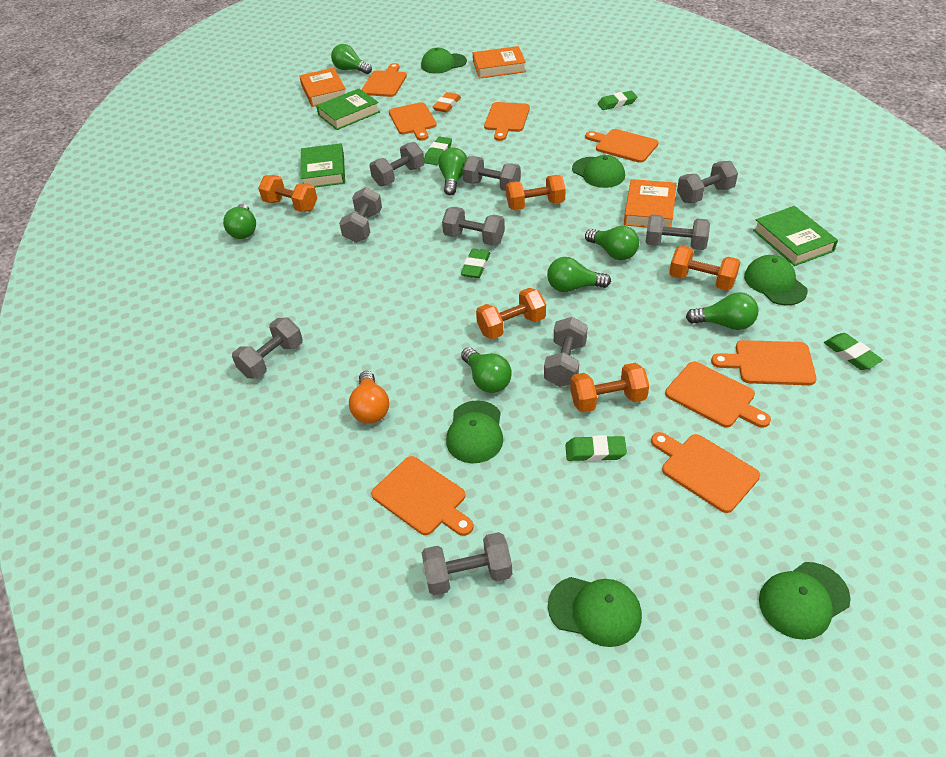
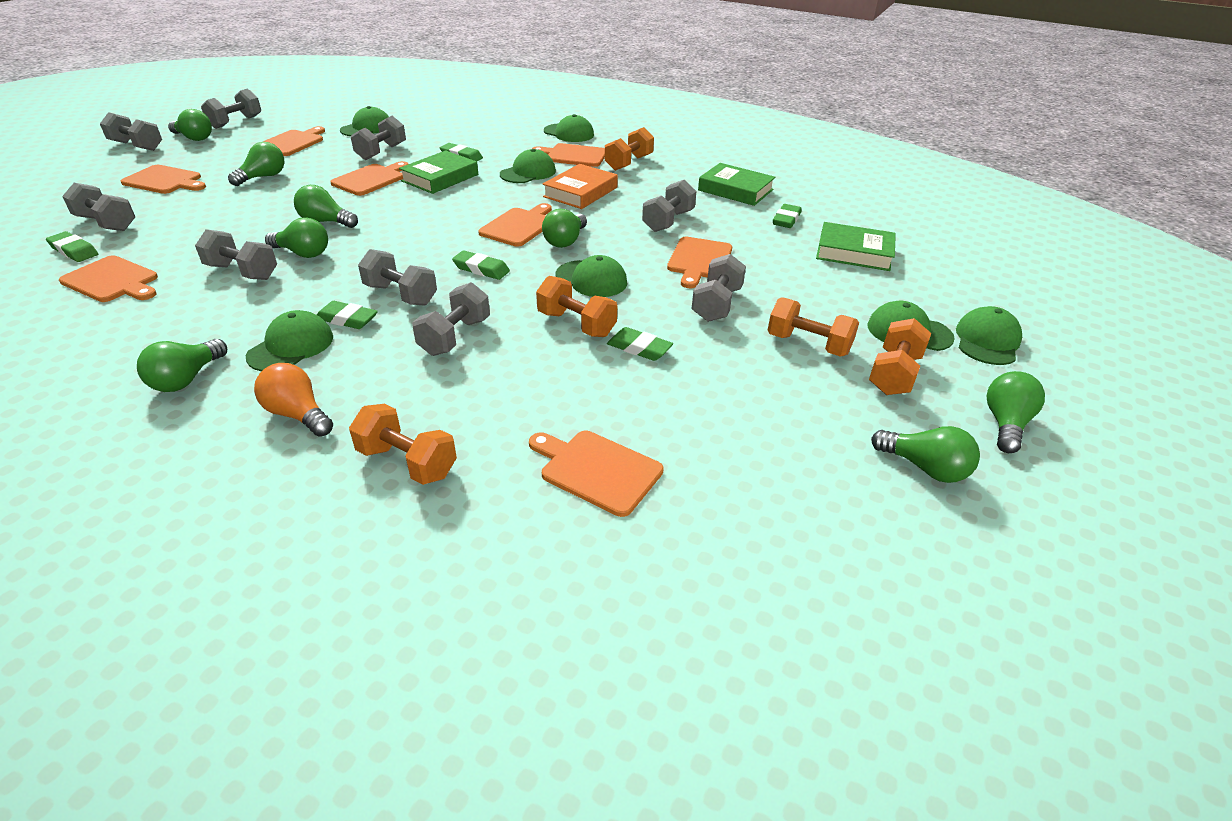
green cap: [421,48,467,73] [446,400,503,463] [548,577,642,647] [572,155,625,188] [744,255,808,305] [759,562,851,640] = 6 -> [246,310,333,371] [340,106,389,136] [500,149,556,183] [544,114,594,142] [556,255,627,297] [867,301,955,351] [956,306,1022,365] = 7
green eraser: [424,136,452,165] [461,249,490,278] [565,435,627,462] [598,91,637,110] [824,333,883,370] = 5 -> [46,231,98,262] [317,301,378,329] [440,143,483,161] [452,250,510,280] [607,327,673,361] [773,204,802,228] = 6
green light bulb: [223,204,256,239] [331,44,372,74] [439,147,467,195] [461,347,512,393] [547,257,611,292] [585,226,639,260] [686,292,759,330] = 7 -> [137,339,227,392] [168,109,212,141] [228,142,284,186] [265,217,328,258] [294,185,358,228] [542,209,587,248] [871,426,980,483] [987,371,1045,453] = 8
orange book: [299,68,346,107] [473,46,526,79] [624,179,677,228] = 3 -> [543,164,618,209] = 1
orange eraser: [433,92,461,113] = 1 -> none = 0

